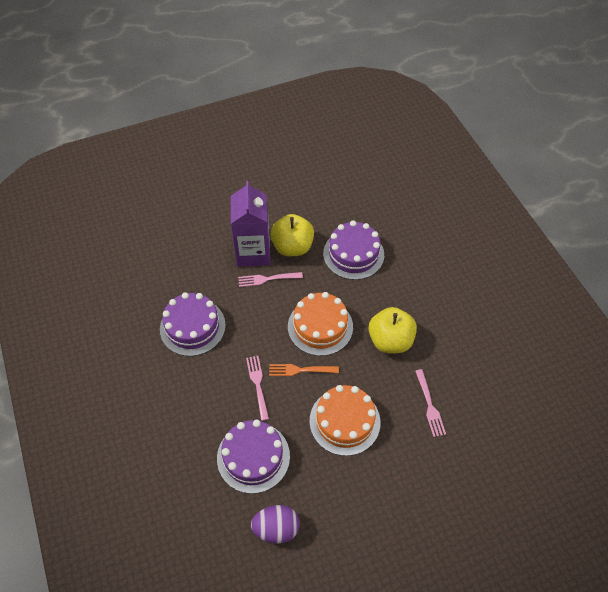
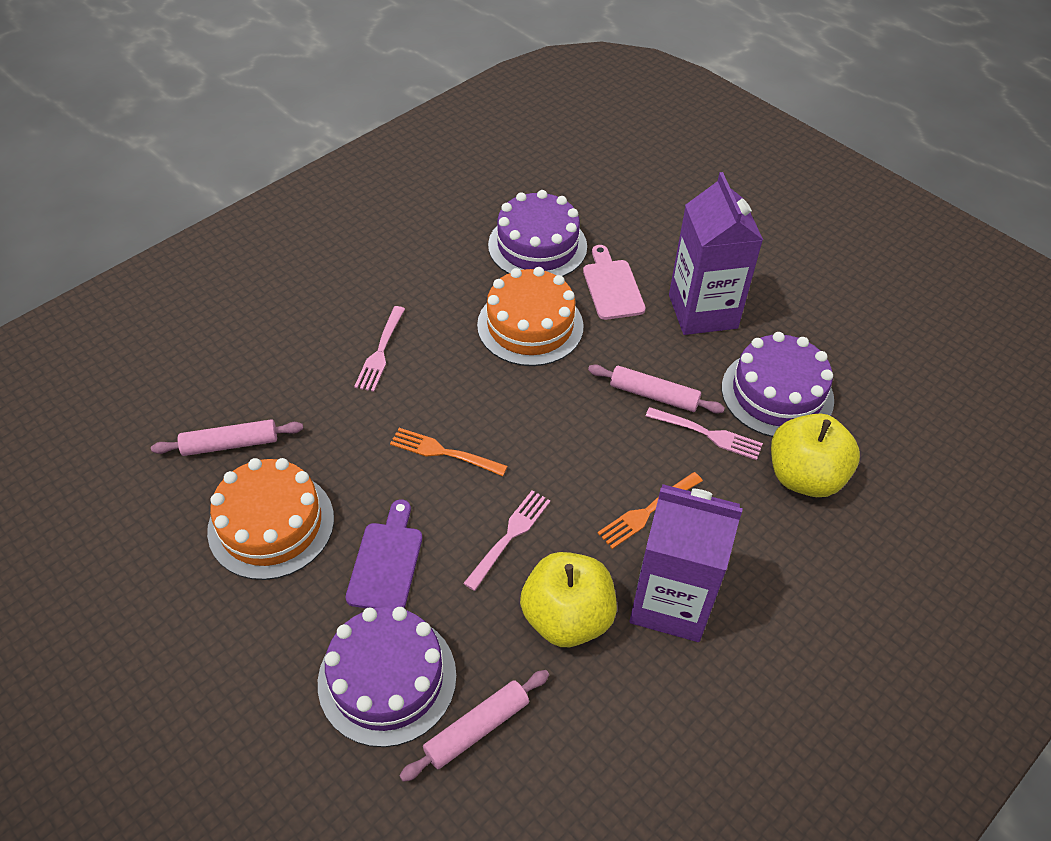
orange fork: [269,364,339,376] = 1 -> [390,428,508,476] [598,472,703,549] = 2
pink cutting board: none = 0 -> [583,245,646,320] = 1
pink rolling pin: none = 0 -> [151,419,303,456] [400,670,549,782] [588,364,725,414] = 3
purple carton: [231,181,270,267] = 1 -> [630,484,743,642] [669,172,763,335] = 2
purple cutting board: none = 0 -> [346,499,422,608] = 1
purple egg: [251,505,300,544] = 1 -> none = 0

